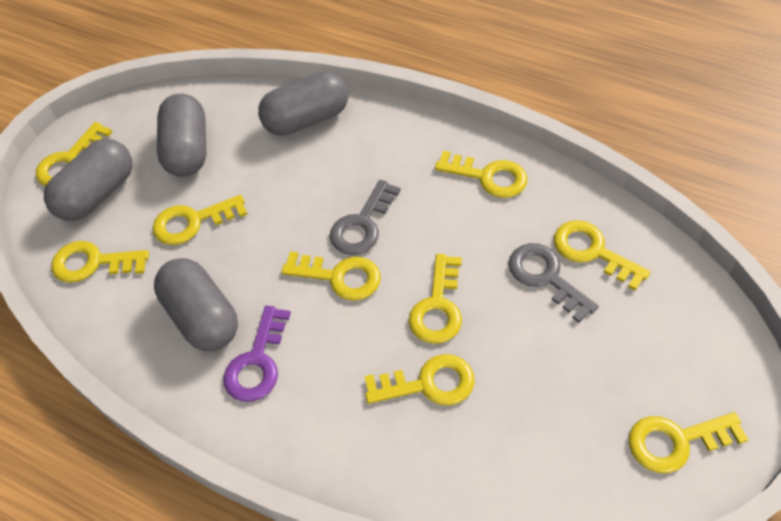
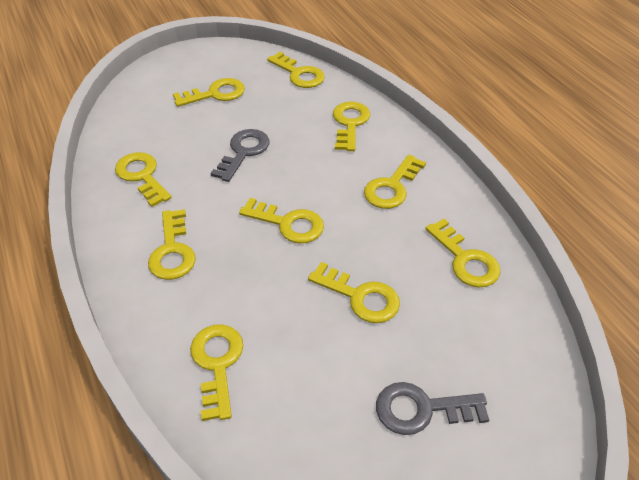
grey capsule: [44,139,132,221] [154,258,238,351] [157,94,206,177] [258,71,348,136] = 4 -> none = 0
purple key: [223,306,291,402] = 1 -> none = 0
yellow key: [36,122,112,186] [51,241,149,283] [153,195,248,245] [281,251,381,301] [365,354,475,406] [409,254,462,344] [435,151,527,198] [554,220,650,291] [629,412,749,473] = 9 -> [115,152,172,207] [148,209,196,280] [173,78,245,107] [190,324,243,421] [239,198,324,243] [267,52,325,88] [308,262,400,323] [333,102,370,151] [364,155,426,209] [425,219,501,288] = 10

